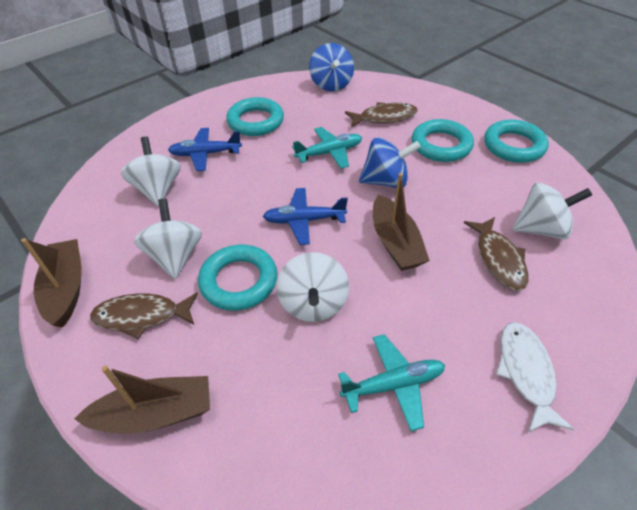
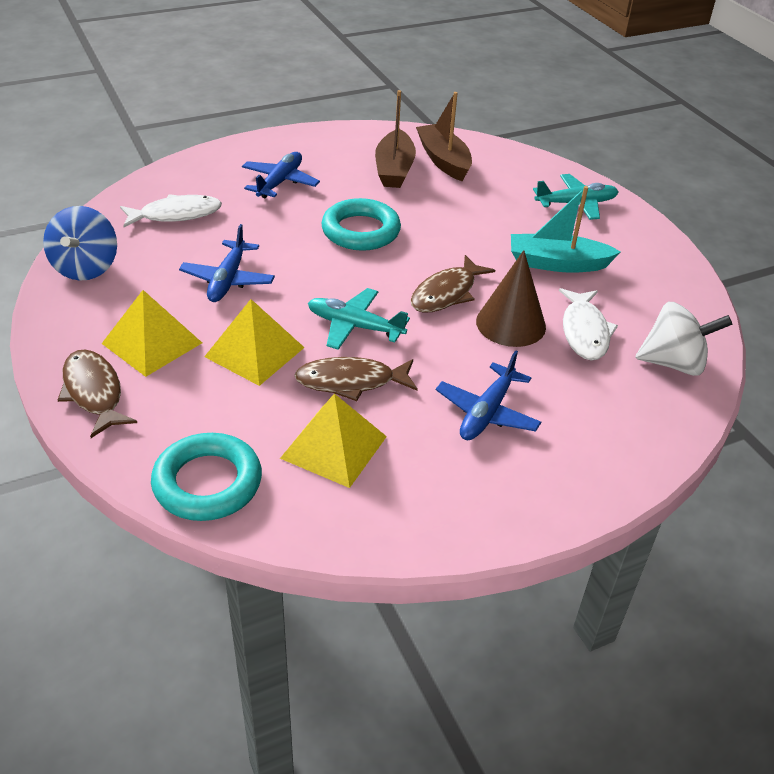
blue plane: [168,128,242,171] [263,188,348,245] = 2 -> [179,224,275,302] [242,152,320,198] [436,350,541,440] = 3
blue spinning top: [309,43,354,91] [359,137,421,188] = 2 -> [43,206,117,281] = 1
brown boat: [21,238,81,328] [74,365,210,434] [373,173,430,271] = 3 -> [375,90,416,188] [416,92,472,181] = 2
brown cone: none = 0 -> [476,250,546,347] = 1
turquoise boat: none = 0 -> [511,186,621,273] = 1
turquoise ring: [198,245,277,311] [226,97,284,136] [412,119,474,162] [484,120,549,163] = 4 -> [151,433,262,521] [321,198,401,251] = 2
white fish: [496,322,574,432] = 1 -> [120,194,222,227] [559,288,618,360] = 2
white spinning top: [121,136,181,206] [134,199,202,279] [277,252,349,322] [512,182,592,239] = 4 -> [635,302,732,376] = 1
yellow pyramid: none = 0 -> [102,290,202,377] [204,299,305,386] [280,394,387,488] = 3

